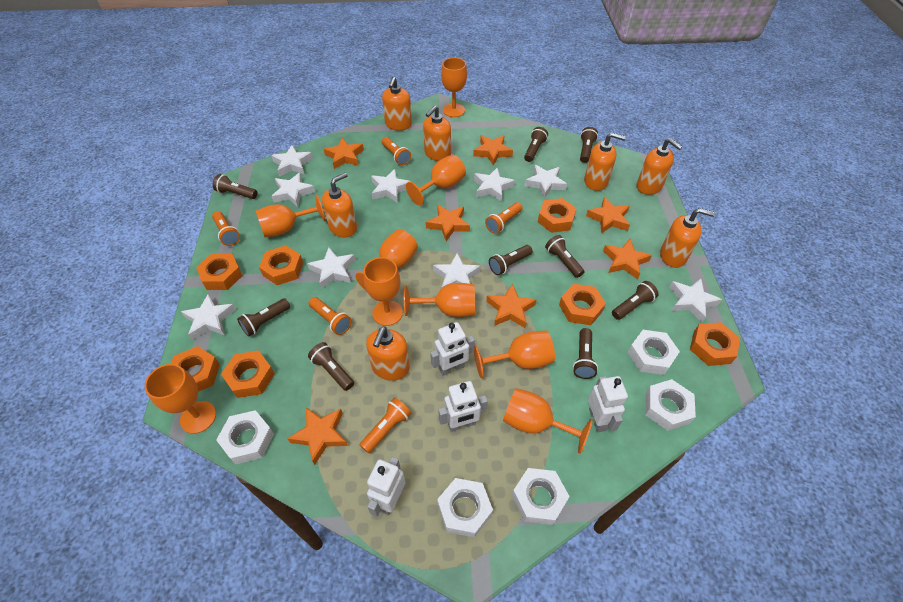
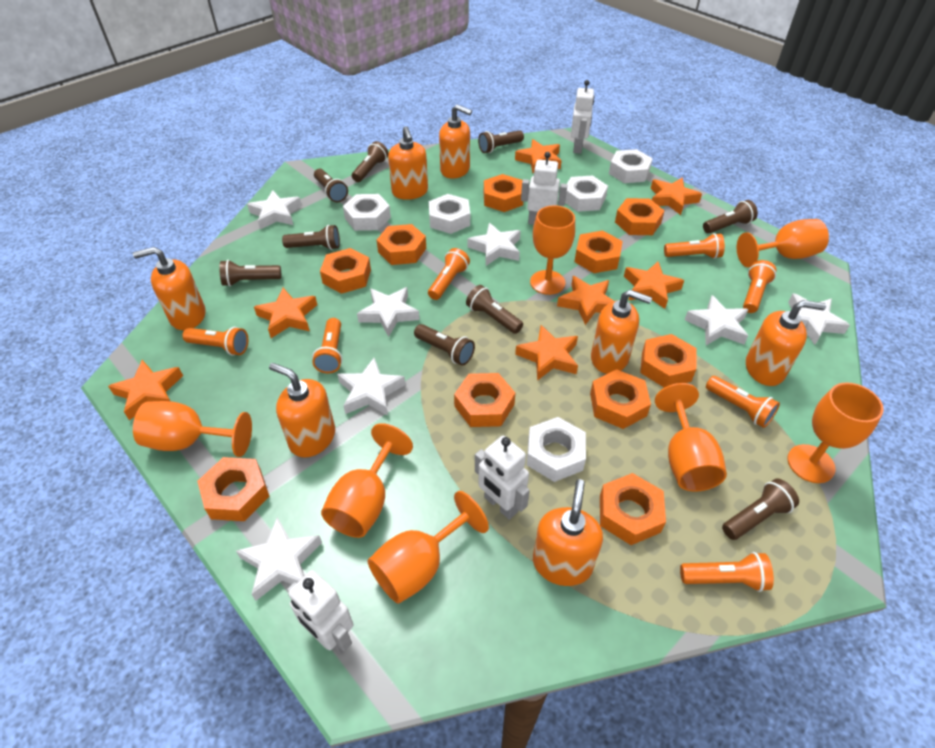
orange flashlight: [212,211,240,246] [309,297,352,335] [360,397,411,453] [382,137,411,165] [485,202,522,234] = 5 -> [182,327,248,355] [312,318,342,373] [428,248,470,300] [664,233,725,259] [680,552,774,592] [706,376,780,428] [743,260,777,313] = 7
orange goblet: [145,364,216,434] [256,195,325,238] [356,229,418,290] [363,257,403,326] [404,283,475,317] [406,155,466,206] [441,58,467,117] [474,330,555,378] [503,388,593,454] = 9 -> [133,401,252,457] [321,423,413,538] [367,491,489,604] [530,205,575,295] [655,383,727,492] [736,219,829,267] [788,382,884,483] = 7
orange nut: [171,346,220,392] [196,253,243,290] [221,351,275,398] [259,245,303,285] [538,198,577,233] [559,284,606,325] [690,322,740,366] = 7 -> [197,457,269,521] [320,248,371,294] [377,224,426,265] [454,373,515,427] [484,174,523,212] [574,230,623,273] [590,369,651,429] [600,473,666,545] [615,198,664,235] [640,334,697,388] = 10
white star: [181,294,236,340] [271,145,313,177] [271,172,315,207] [307,247,356,289] [371,169,411,203] [433,253,481,289] [474,167,515,202] [524,165,567,198] [670,278,722,323] = 9 -> [236,517,322,601] [247,190,302,230] [337,358,405,416] [357,287,420,337] [468,223,521,266] [685,295,749,345] [788,293,850,345] = 7

